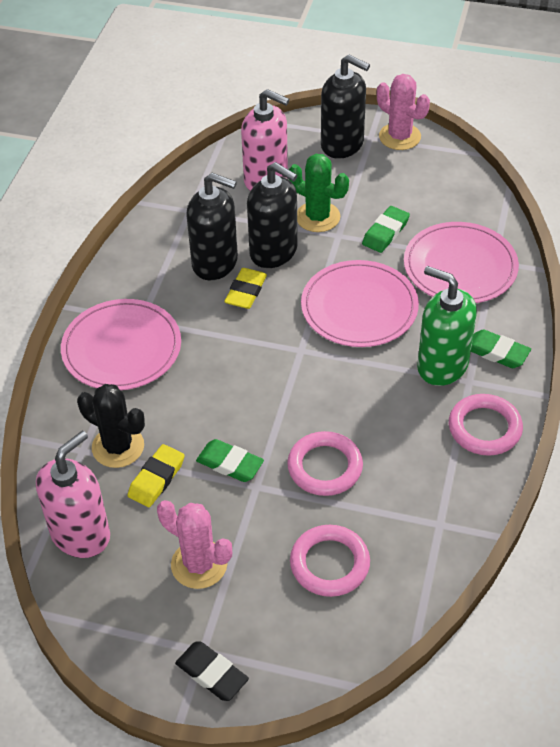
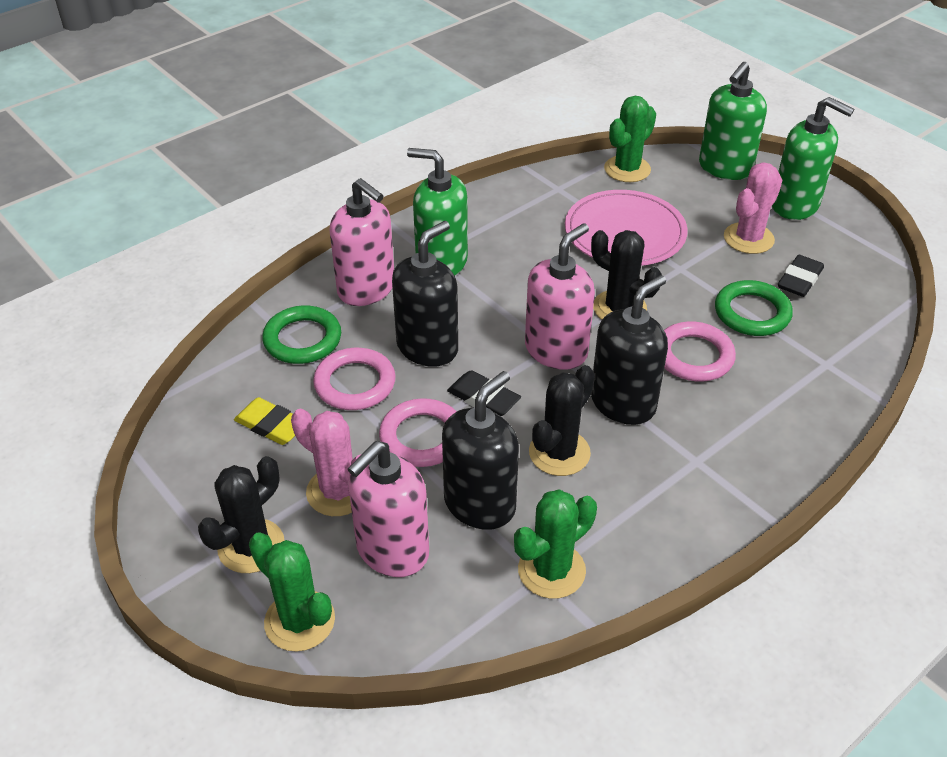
black cactus: [77,384,145,468] = 1 -> [198,456,284,573] [529,365,595,476] [591,230,662,320] = 3
black eraser: [175,642,249,701] = 1 -> [447,370,521,416] [778,255,824,297] = 2
green cactus: [289,154,349,232] = 1 -> [249,532,335,652] [514,489,597,599] [604,96,656,182] = 3
green eraser: [196,439,264,482] [362,206,410,253] [471,329,531,368] = 3 -> none = 0
green ring: none = 0 -> [262,305,341,364] [715,280,793,336] = 2
green soap dispenser: [417,266,477,386] = 1 -> [407,148,468,276] [699,62,767,180] [772,97,854,220] = 3
pink plate: [61,299,181,390] [301,260,419,347] [404,222,519,303] = 3 -> [565,190,687,266] = 1
pink soap dispenser: [36,431,110,558] [241,89,289,191] = 2 -> [330,178,394,306] [348,441,429,577] [525,223,595,370] = 3
yellow eraser: [127,444,185,507] [224,268,267,309] = 2 -> [234,397,295,445] = 1

